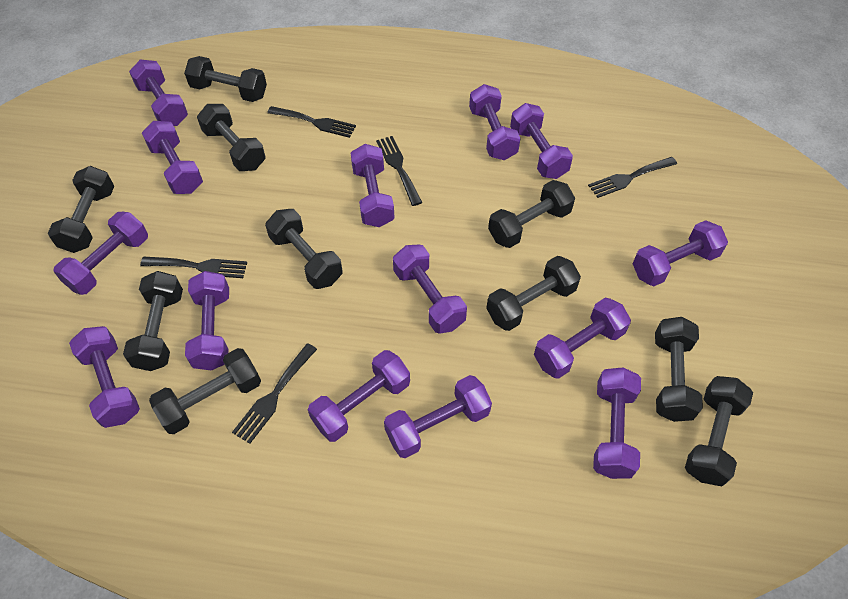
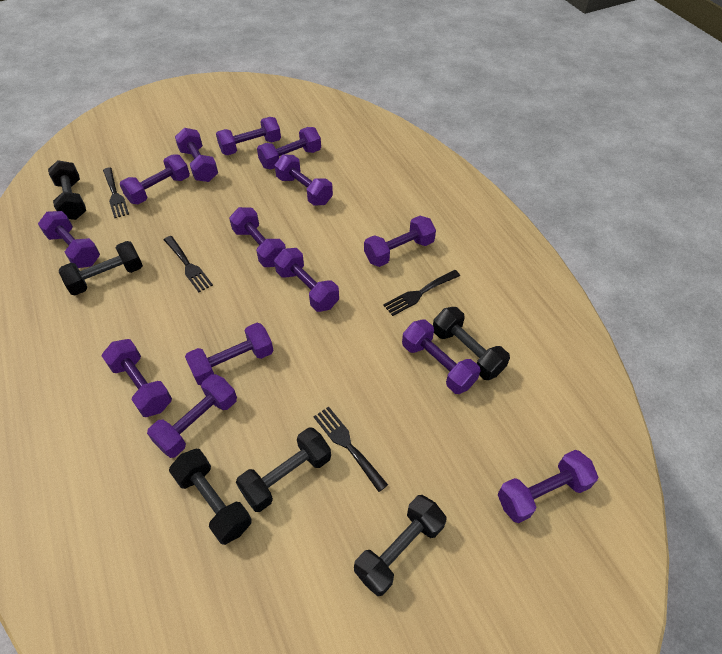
black dumbbell: [48,166,114,253] [123,271,183,371] [149,348,261,434] [184,56,267,102] [197,104,265,171] [265,209,343,289] [486,256,581,331] [488,180,575,248] [655,317,703,422] [685,376,753,486] = 10 -> [48,160,86,220] [59,241,143,295] [169,449,252,545] [236,427,331,512] [354,495,447,596] [433,307,510,380] = 6
black fork: [140,257,247,278] [232,343,317,444] [267,106,356,138] [376,136,423,206] [588,157,677,198] = 5 -> [103,167,129,218] [164,236,213,292] [313,406,388,492] [383,270,460,316] = 4

